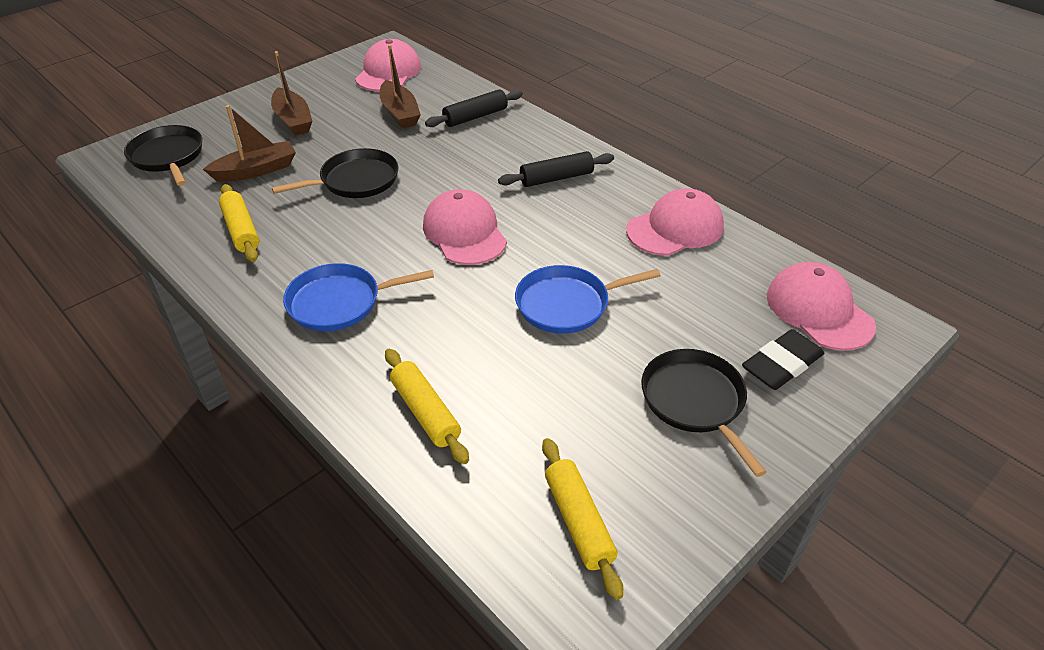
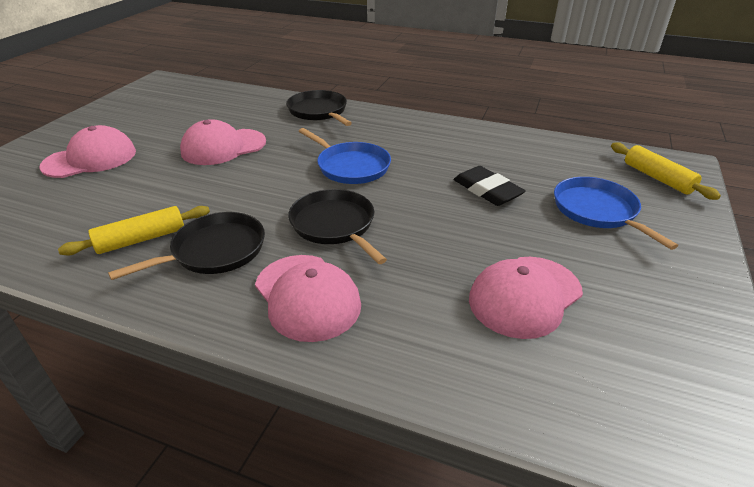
black rolling pin: [425,90,523,127] [498,151,614,187] = 2 -> none = 0
brown boat: [203,105,296,182] [271,51,312,136] [379,44,421,128] = 3 -> none = 0
yellow rolling pin: [219,184,259,262] [385,349,469,464] [542,438,623,600] = 3 -> [58,206,210,256] [611,142,721,200] = 2

